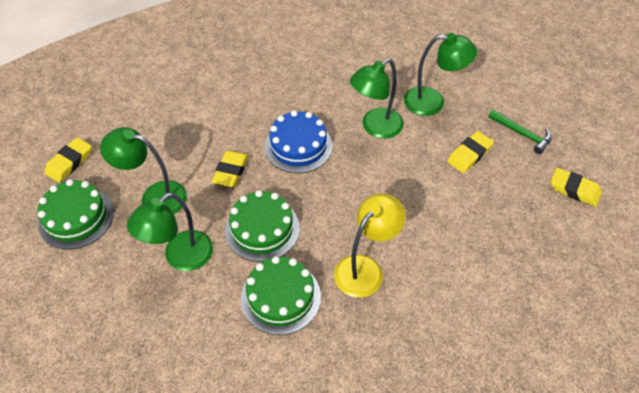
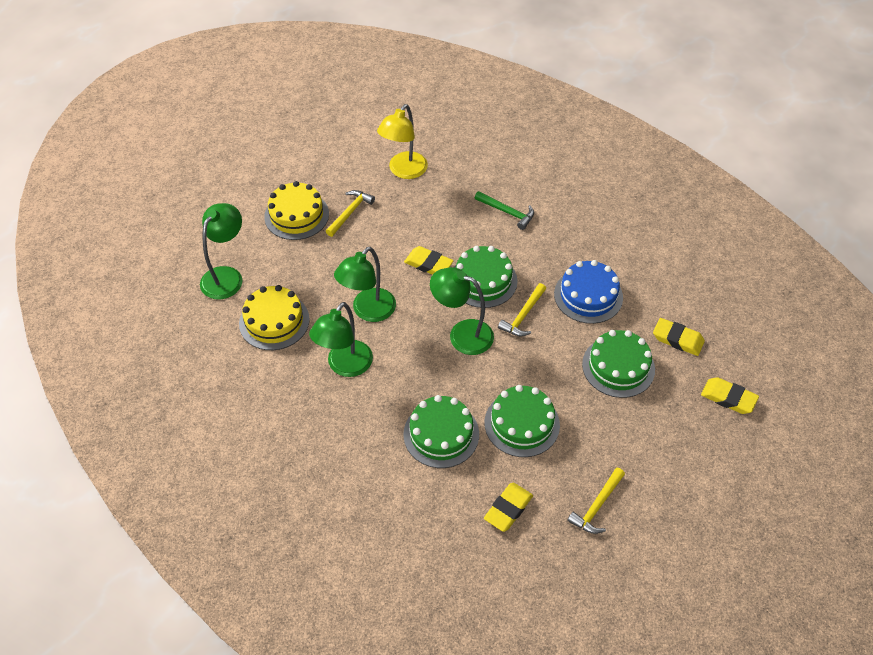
green cake: [37,179,114,250] [225,190,300,262] [241,256,321,335] = 3 -> [403,395,479,468] [454,246,518,308] [485,385,560,457] [582,330,655,398] = 4
yellow cake: none = 0 -> [239,285,310,350] [264,181,329,240] = 2
yellow hammer: none = 0 -> [326,190,375,237] [498,283,546,336] [567,468,625,534] = 3

